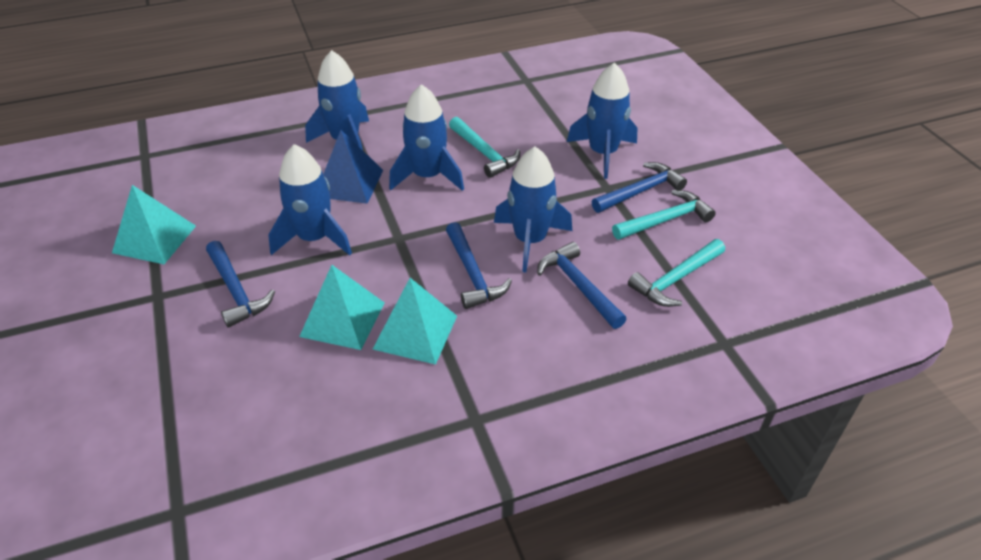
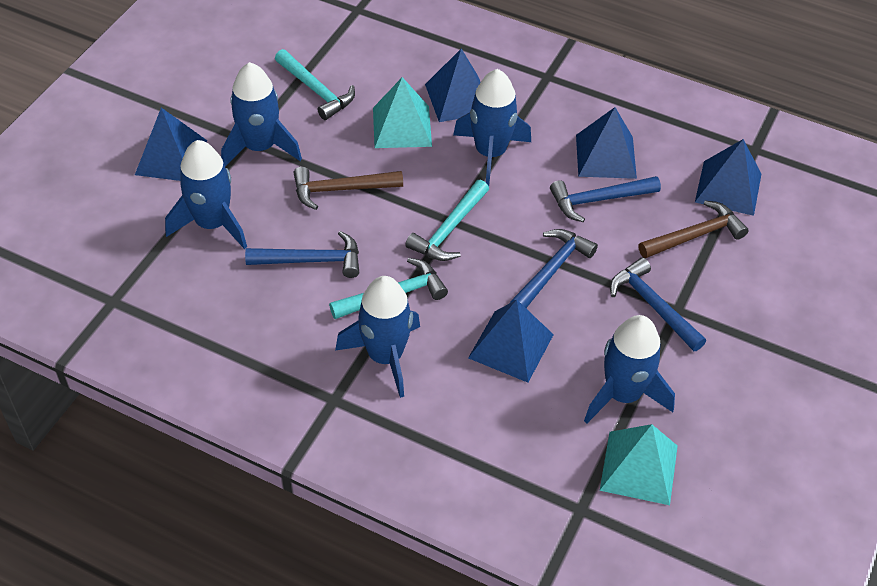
blue pyramid: [323,130,383,204] = 1 -> [135,108,207,181] [425,49,481,122] [468,300,554,383] [576,107,637,179] [695,139,761,216] = 5
brown hammer: none = 0 -> [294,167,403,210] [639,201,749,258] = 2
turquoise pyramid: [112,185,196,264] [299,265,385,350] [373,278,457,365] = 3 -> [373,77,432,148] [600,424,678,505] = 2

